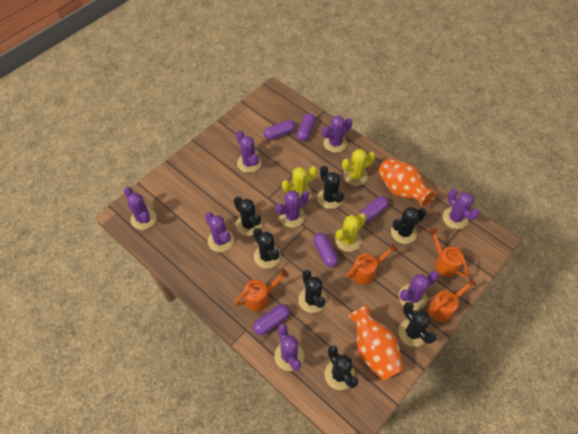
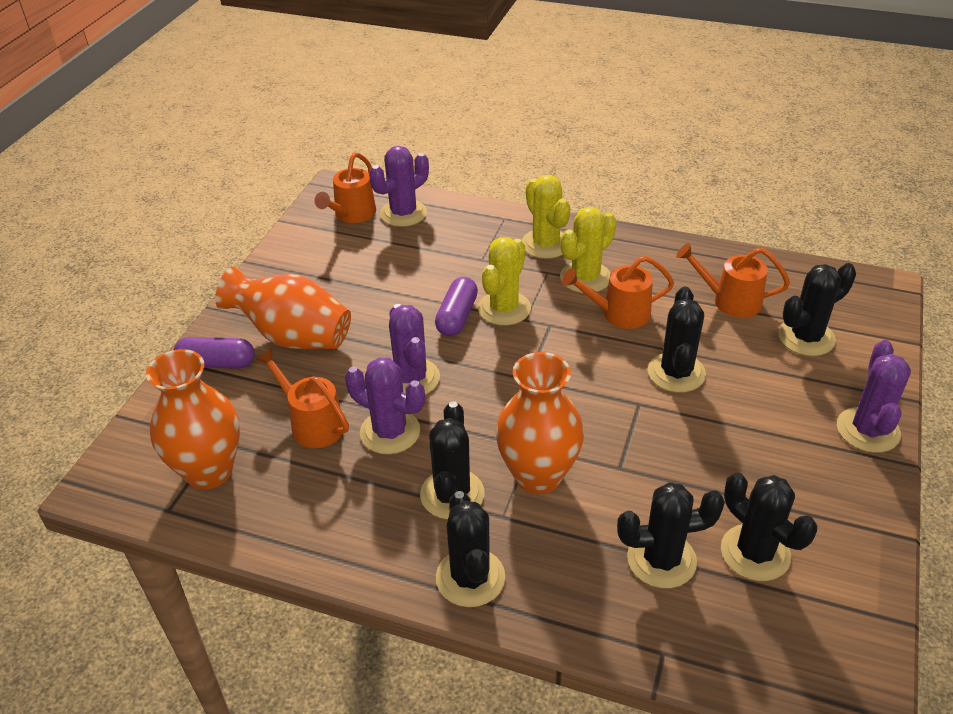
black cactus: [234,197,262,236] [253,228,281,268] [298,269,327,313] [317,166,344,209] [325,345,358,390] [391,207,426,244] [398,302,437,347] = 7 -> [420,401,485,520] [436,491,505,607] [617,482,725,588] [648,287,706,393] [721,473,817,581] [778,263,856,356] = 6
orange vase: [348,305,403,381] [378,159,436,208] = 2 -> [146,349,240,490] [215,266,351,349] [496,352,584,494] = 3
purple cactus: [124,187,157,230] [205,212,234,252] [236,130,261,173] [274,324,304,371] [275,190,309,228] [322,116,352,153] [399,271,439,310] [443,189,480,229] = 8 -> [345,357,425,454] [369,146,429,227] [389,304,440,395] [837,340,911,453] = 4
purple capsule: [253,304,290,335] [264,120,295,140] [297,113,316,141] [313,233,338,267] [359,196,389,223] = 5 -> [174,337,255,369] [435,277,478,336] = 2

